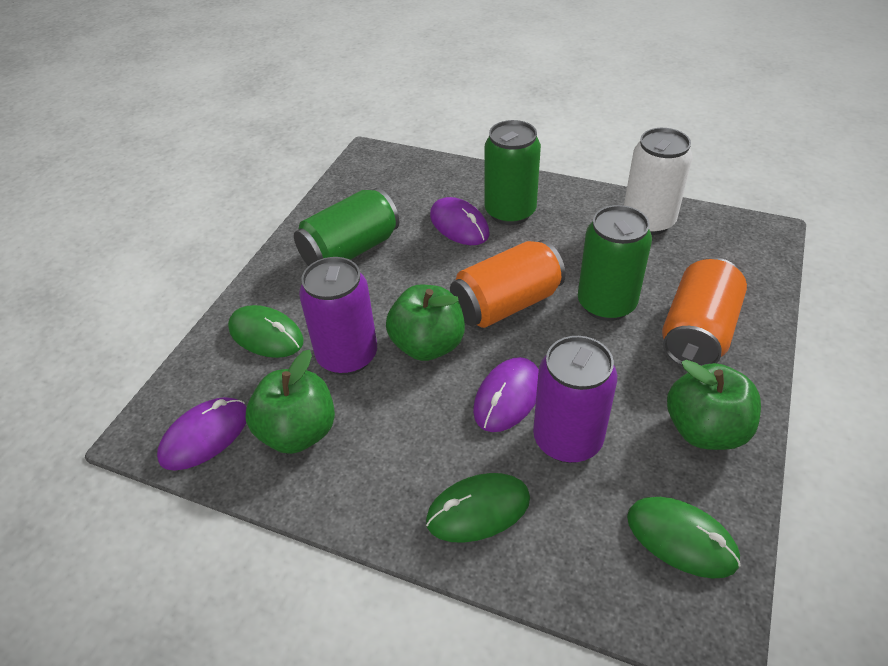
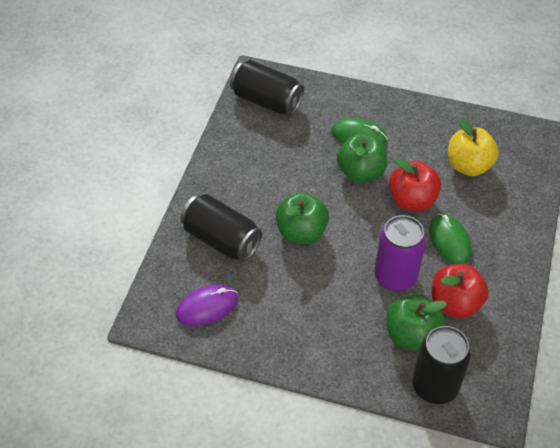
black can: none = 0 -> [180,194,262,262] [230,60,304,115] [412,326,471,404] = 3
green can: [294,188,399,266] [484,120,541,225] [578,205,652,321] = 3 -> none = 0
green mouse: [228,305,304,358] [426,473,530,543] [627,497,741,579] = 3 -> [331,118,388,145] [429,214,471,264] = 2
orange can: [450,240,566,328] [662,258,747,367] = 2 -> none = 0
purple can: [299,257,377,375] [533,336,617,463] = 2 -> [374,215,426,291] = 1
purple mouse: [157,397,247,471] [430,197,490,245] [473,357,539,432] = 3 -> [176,285,238,326] = 1
red apple: none = 0 -> [389,158,441,211] [432,264,489,319] = 2
white can: [624,128,693,235] = 1 -> none = 0
yellow apple: none = 0 -> [448,117,499,176] = 1

